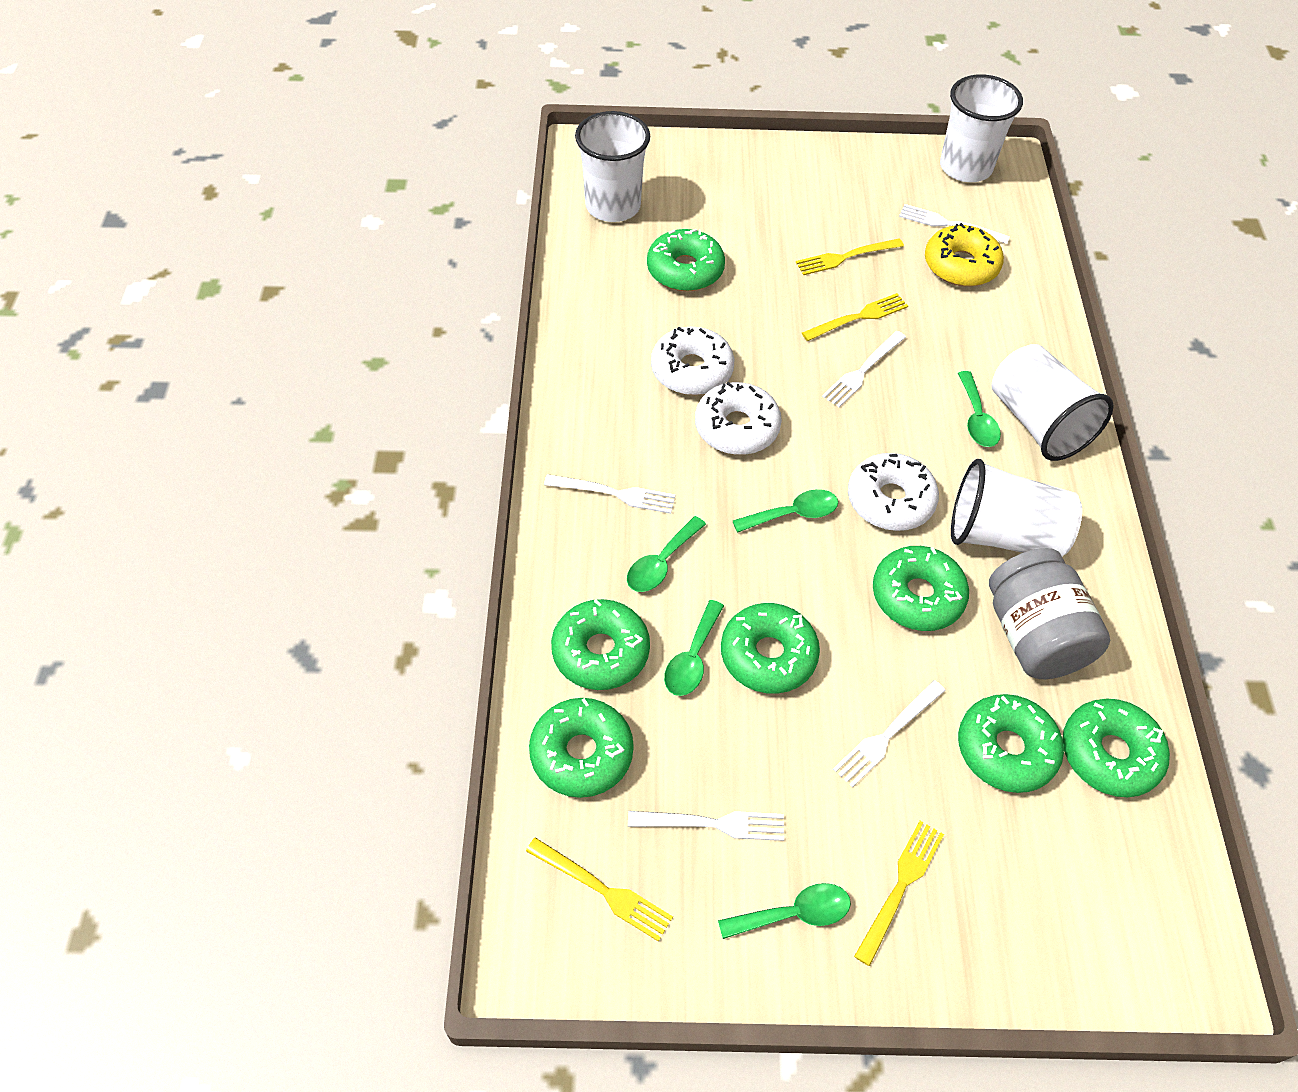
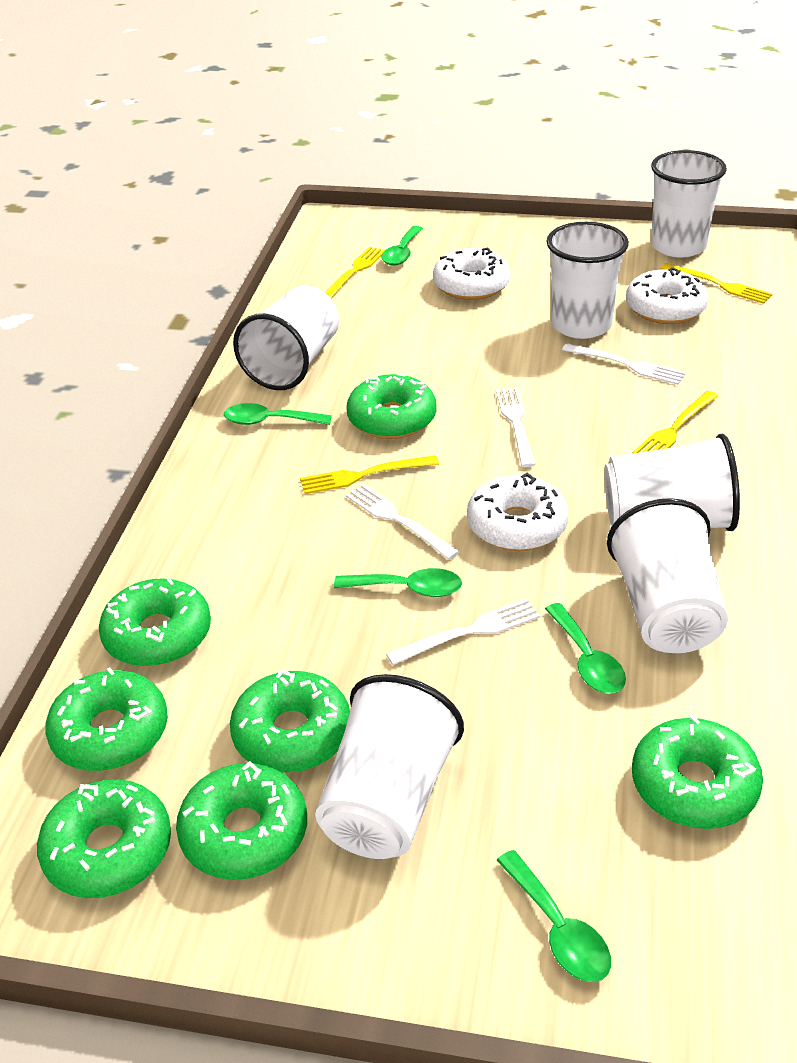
grey jar: [989,548,1110,679] = 1 -> none = 0
white cup: [575,111,650,222] [940,74,1023,182] [951,459,1082,557] [992,344,1114,461] = 4 -> [233,285,339,390] [315,674,464,859] [546,222,629,339] [604,434,740,531] [607,498,728,653] [651,150,727,258] = 6
white fork: [544,474,675,514] [628,811,784,841] [822,331,906,407] [833,680,946,787] [899,204,1010,244] = 5 -> [345,484,459,560] [386,598,540,665] [496,387,536,467] [562,343,686,385] = 4
yellow donut: [925,223,1004,287] = 1 -> none = 0

